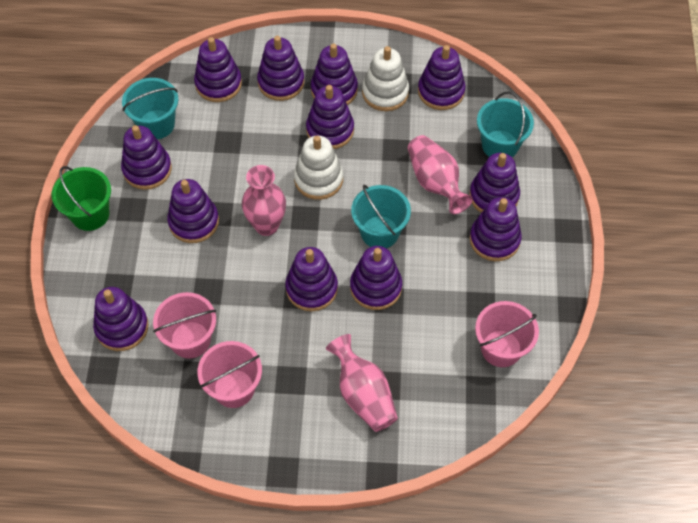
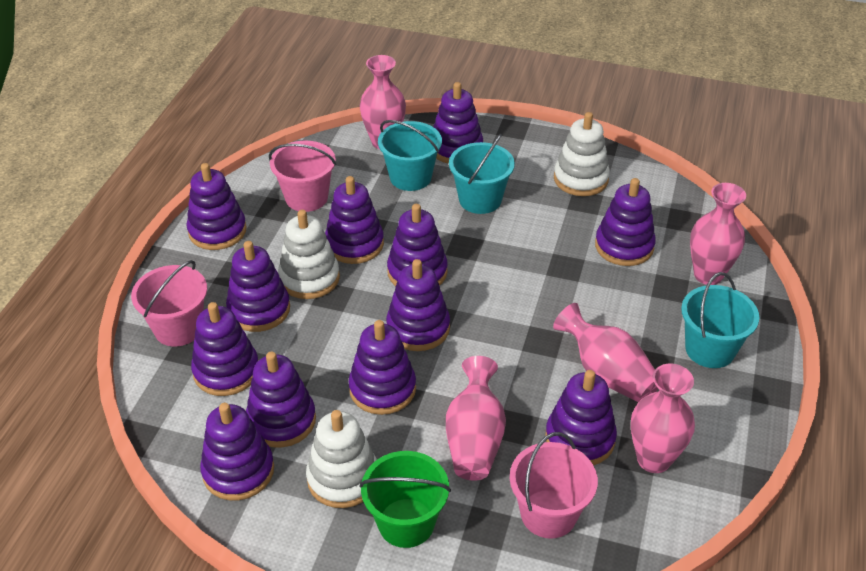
pink vase: [242,165,286,236] [326,334,398,432] [407,135,473,214] = 3 -> [360,55,406,149] [446,356,506,481] [553,303,658,402] [631,364,695,473] [690,183,746,285] = 5
white stacking toy: [294,136,343,200] [362,46,409,111] = 2 -> [278,210,340,299] [306,410,377,508] [554,112,610,196] = 3

